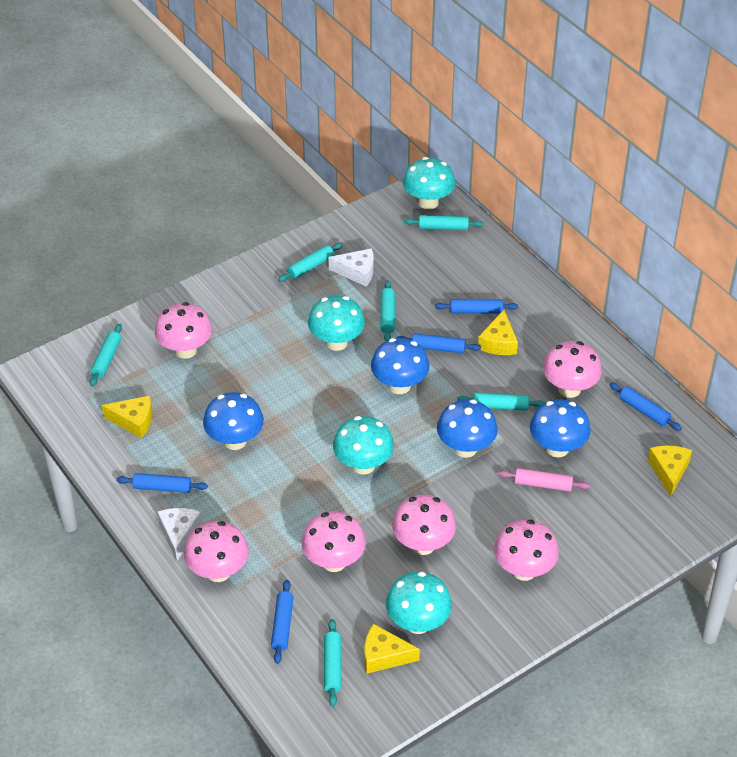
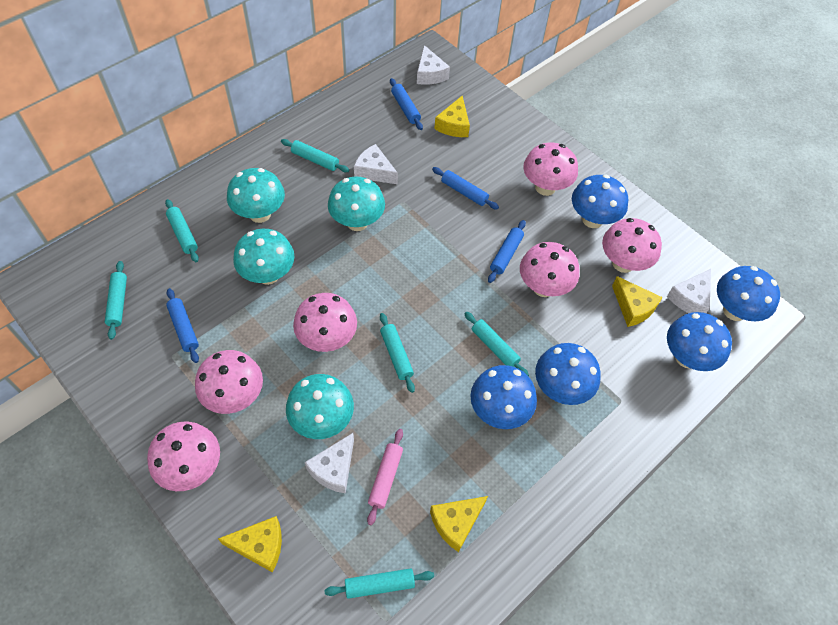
blue mushroom: [203,392,264,450] [371,338,429,394] [437,400,498,458] [530,399,591,457] = 4 -> [470,365,537,429] [535,343,601,405] [572,174,628,228] [667,312,732,371] [717,266,780,321] = 5
blue rolling pin: [117,473,208,493] [271,580,294,664] [396,333,481,353] [435,299,518,314] [609,382,682,431] = 5 -> [166,288,199,363] [390,78,423,130] [432,167,499,210] [488,220,526,283] = 4
white cheese: [157,508,202,561] [329,248,374,287] = 2 -> [305,433,354,494] [354,144,398,184] [417,45,450,85] [667,269,711,313] = 4

